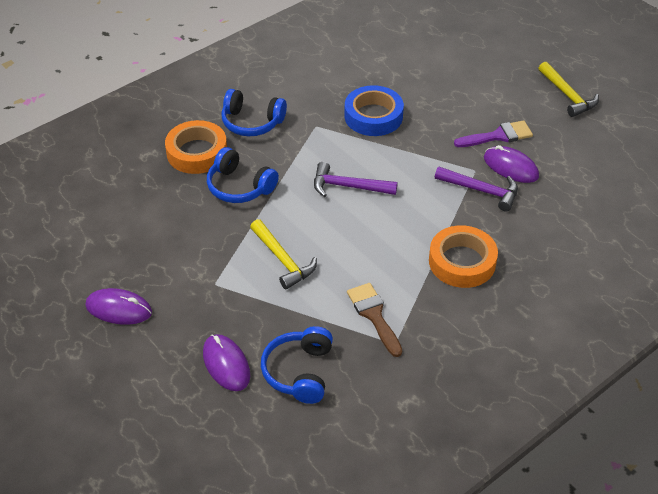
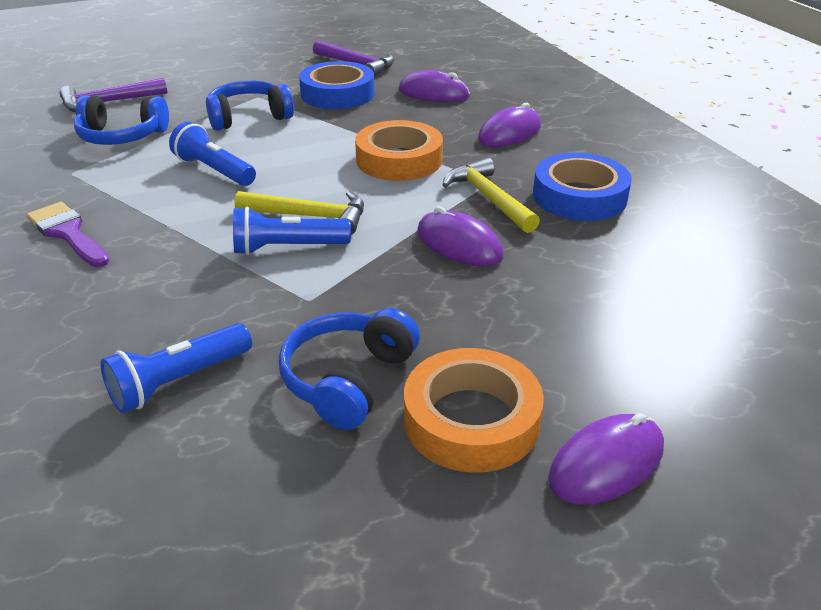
blue flashlight: none = 0 -> [100,323,252,413] [169,122,256,186] [233,207,351,255] = 3
blue tape: [344,85,404,136] = 1 -> [299,61,375,109] [533,153,631,221] = 2
brown brush: [347,283,402,357] = 1 -> none = 0
purple mouse: [85,288,152,325] [203,334,250,391] [484,145,539,183] = 3 -> [399,70,470,102] [417,206,504,266] [478,103,541,147] [548,413,664,504] = 4

